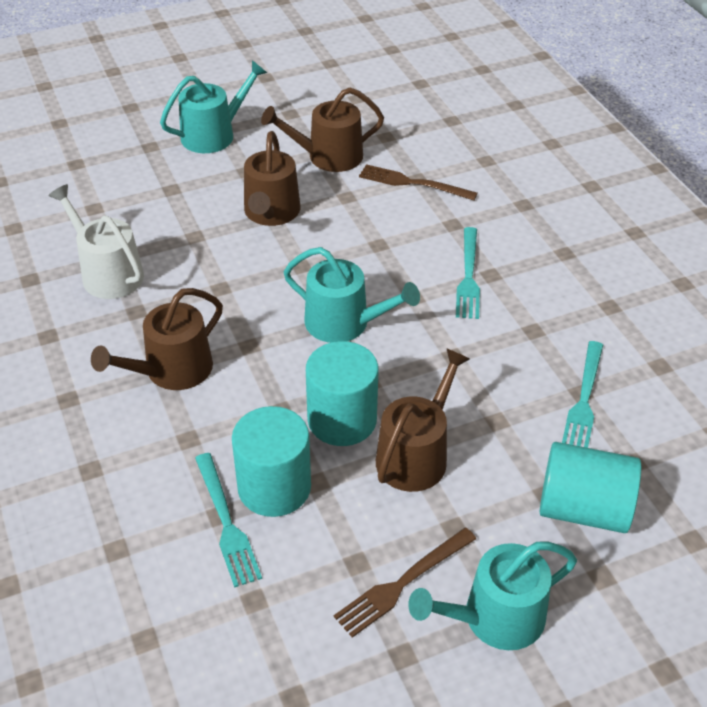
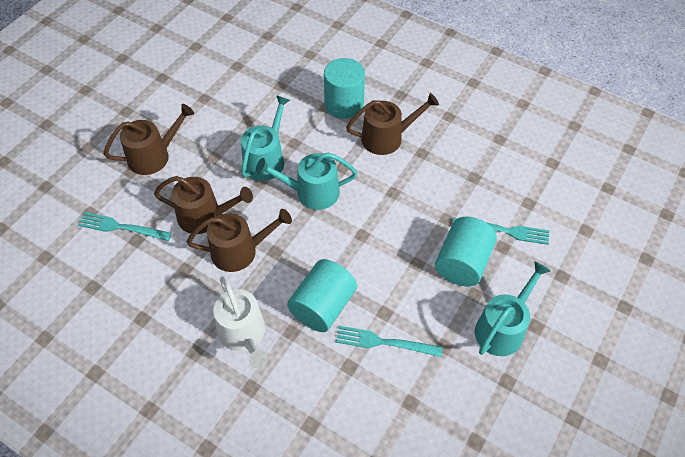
brown fork: [334,528,476,638] [359,164,478,201] = 2 -> none = 0

